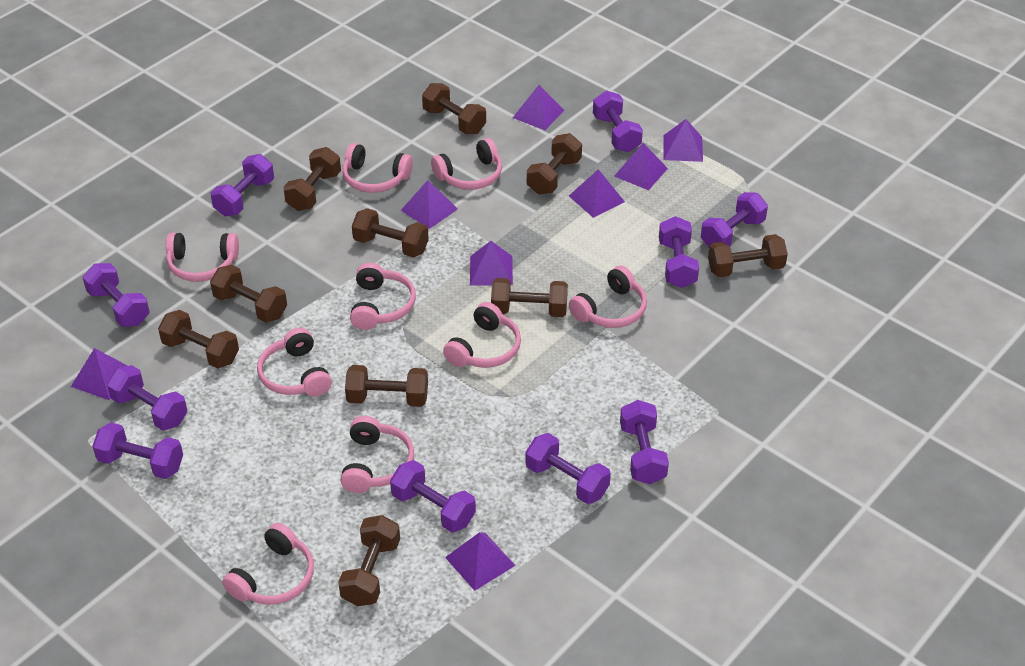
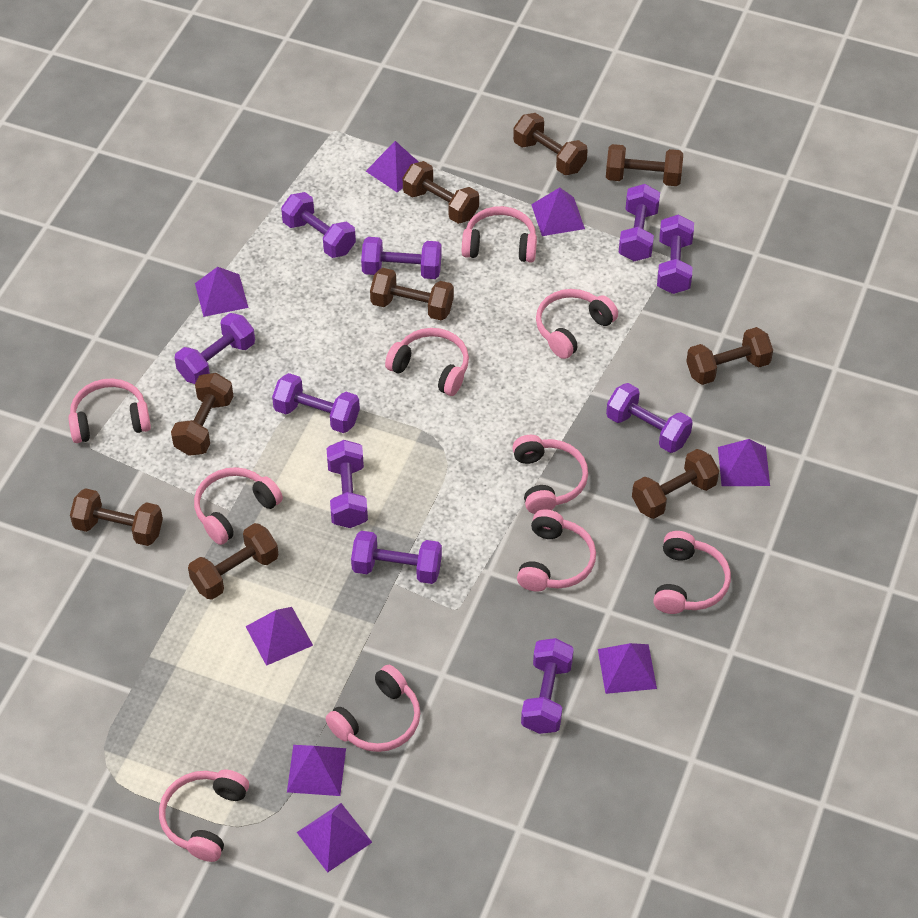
brown dumbbell: [158,310,239,369] [210,265,287,323] [283,147,341,211] [338,515,400,606] [345,365,428,407] [352,208,429,257] [422,83,486,134] [491,278,568,317] [527,133,582,195] [708,234,788,277] = 10 -> [70,488,163,546] [171,373,233,456] [188,523,278,600] [370,268,454,321] [403,161,479,224] [513,113,588,175] [606,144,683,186] [632,449,719,519] [686,327,773,385] = 9
pink headphones: [166,233,239,282] [222,523,314,605] [257,328,332,396] [341,416,414,493] [343,143,413,193] [350,263,416,330] [431,138,502,190] [443,302,521,368] [569,266,647,328] = 9 -> [68,378,151,443] [159,769,249,862] [194,467,283,545] [326,665,420,752] [385,328,469,396] [462,206,537,263] [512,435,588,514] [517,509,596,592] [536,289,618,359] [653,531,731,614] = 10

